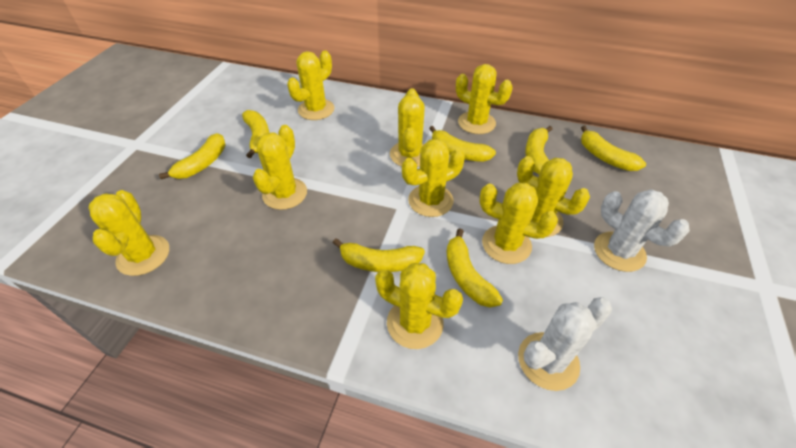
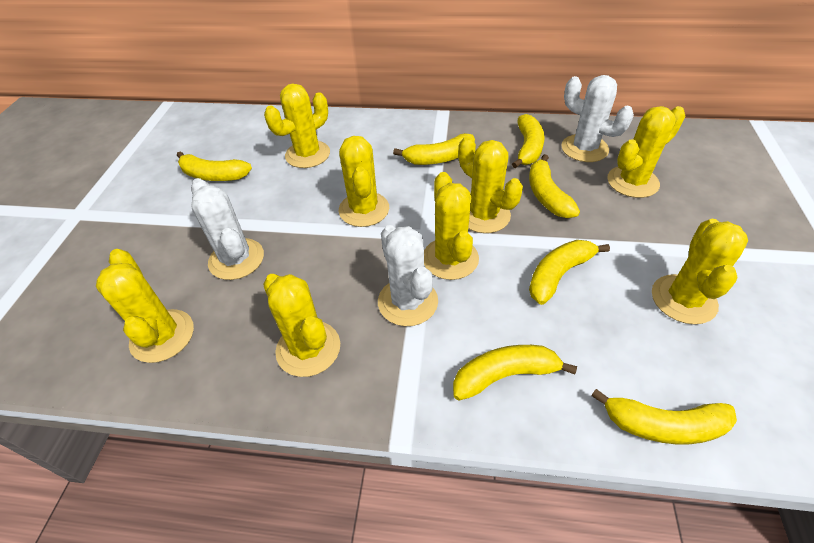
white cactus: [518,297,612,391] [594,189,690,272] = 2 -> [191,178,264,280] [378,225,438,326] [561,75,634,162] = 3
yellow cactus: [88,190,169,276] [253,125,307,210] [287,50,335,120] [375,263,463,349] [390,88,425,167] [402,139,465,217] [456,64,513,134] [479,183,558,264] [517,156,590,237] = 9 -> [96,249,194,363] [263,274,340,377] [264,83,330,168] [339,136,389,227] [424,172,479,280] [458,136,523,233] [607,106,685,198] [652,219,748,324] = 8

